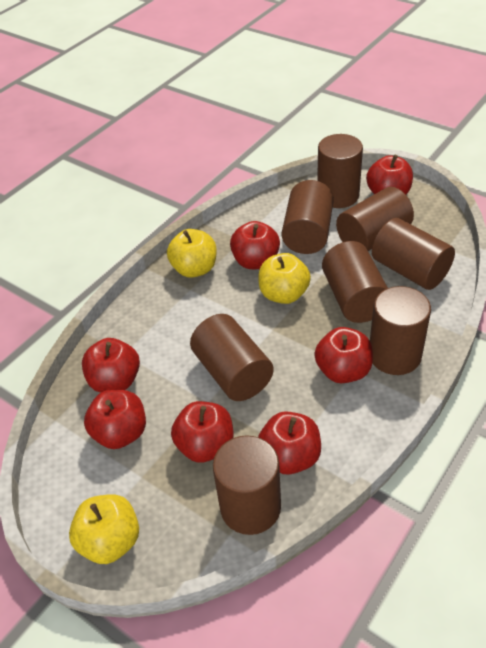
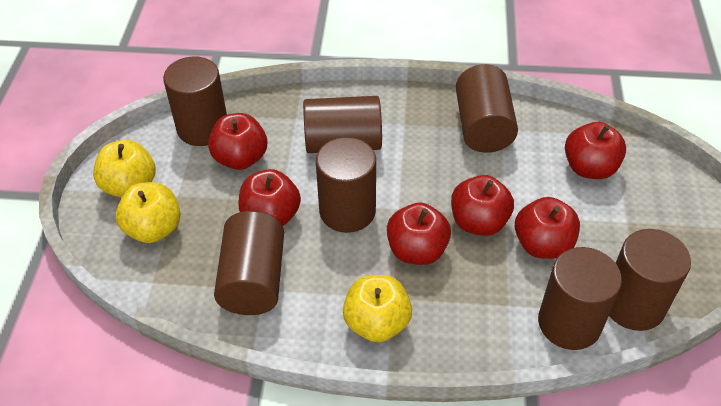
brown cylinder: [190,314,274,401] [213,435,281,535] [282,180,334,254] [317,134,363,208] [322,241,388,323] [336,187,414,251] [370,286,431,375] [372,218,455,290] = 8 -> [163,56,227,146] [214,211,284,315] [303,96,382,153] [316,137,376,233] [456,64,518,153] [538,247,622,350] [609,229,691,331] = 7
red apple: [82,338,140,393] [84,390,146,449] [171,401,233,463] [230,221,280,269] [258,411,321,475] [314,327,373,383] [366,155,413,195] = 7 -> [208,113,267,170] [238,169,301,226] [387,202,451,265] [451,175,514,236] [515,197,580,259] [565,122,626,179] = 6

